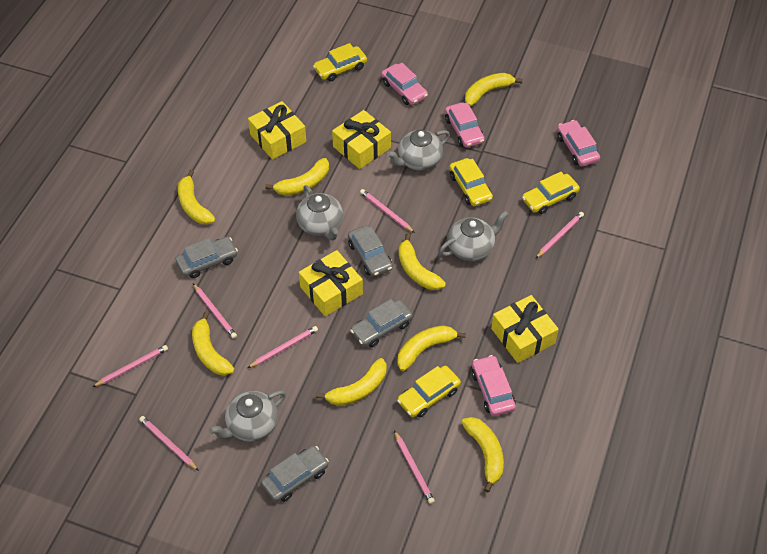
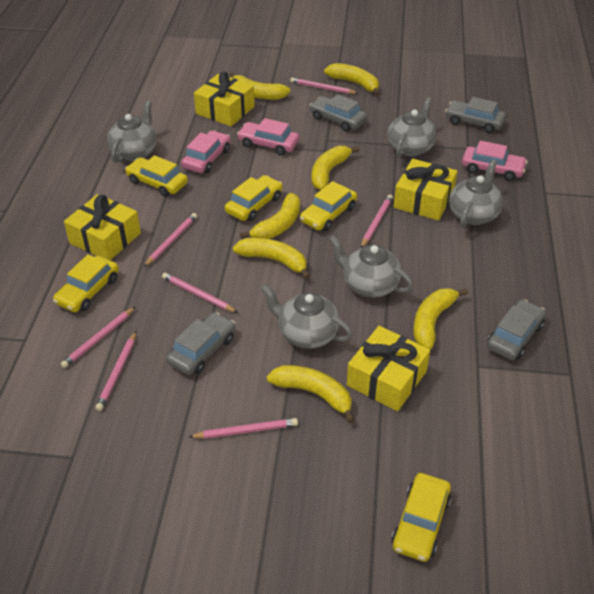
grey teapot: [209,390,286,442] [296,185,343,240] [387,130,450,171] [439,211,509,261] = 4 -> [107,100,157,163] [261,284,353,349] [329,235,413,297] [388,97,437,157] [449,160,503,227] = 5
pink car: [381,63,428,105] [445,102,485,148] [472,355,516,416] [557,120,600,166] = 4 -> [181,131,230,173] [237,118,299,155] [462,141,528,181] = 3
yellow banana: [178,170,216,224] [192,311,234,375] [265,158,329,196] [316,358,387,406] [397,325,466,371] [398,233,446,290] [461,417,504,492] [465,73,523,106] = 8 -> [230,72,291,100] [233,238,310,279] [240,193,300,239] [267,365,355,423] [312,146,360,190] [324,63,380,96] [413,288,468,349] = 7
yellow car: [313,43,367,81] [397,366,461,417] [449,158,493,206] [522,172,580,214] = 4 -> [53,254,119,312] [125,155,188,197] [225,175,283,221] [300,181,357,231] [392,473,451,562] = 5

